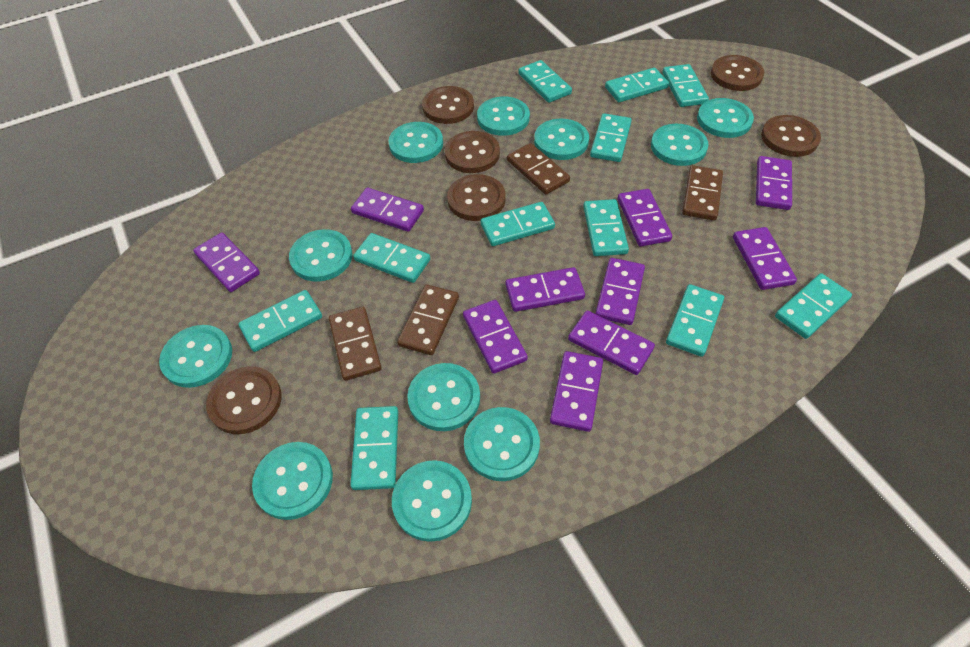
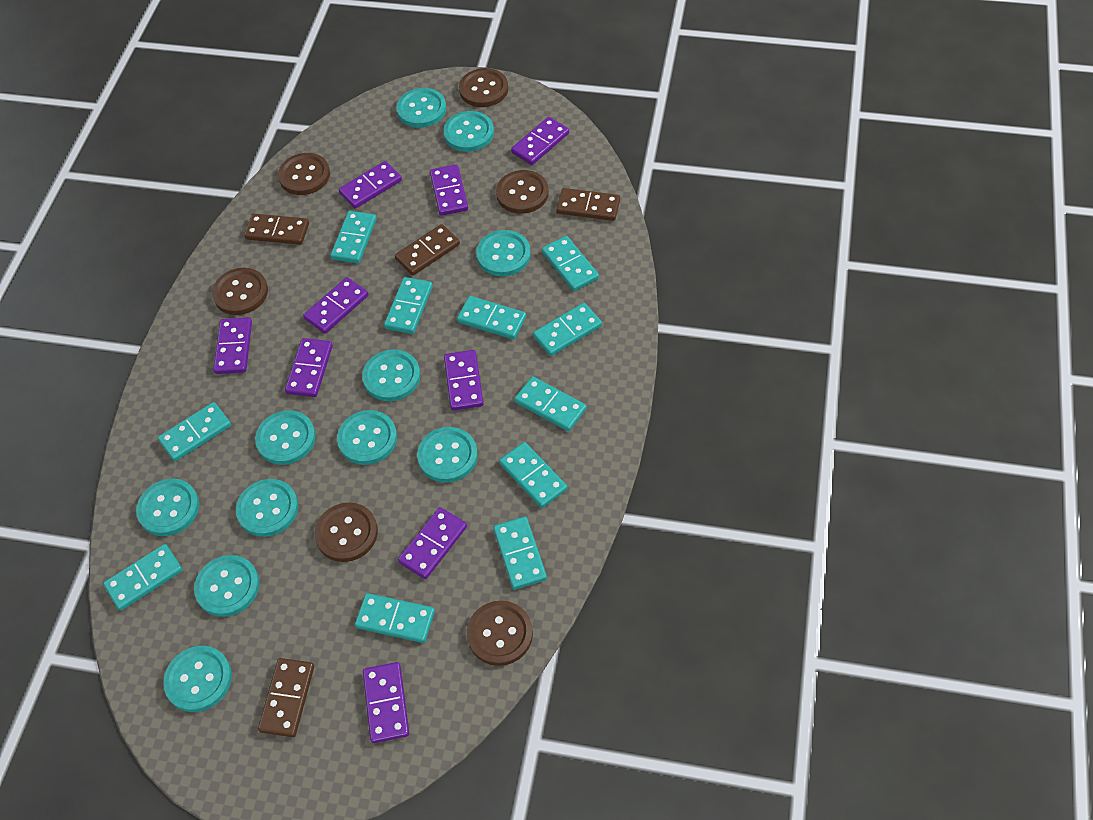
purple domino: [193,232,260,292] [351,188,424,232] [463,300,528,374] [506,267,585,312] [550,351,603,432] [568,310,655,375] [595,258,645,325] [618,189,672,246] [733,227,797,290] [756,156,792,210] = 10 -> [213,318,252,374] [285,338,333,397] [303,277,368,334] [339,161,402,208] [363,662,409,743] [398,507,467,579] [430,164,468,216] [444,350,484,411] [511,117,569,165] = 9

